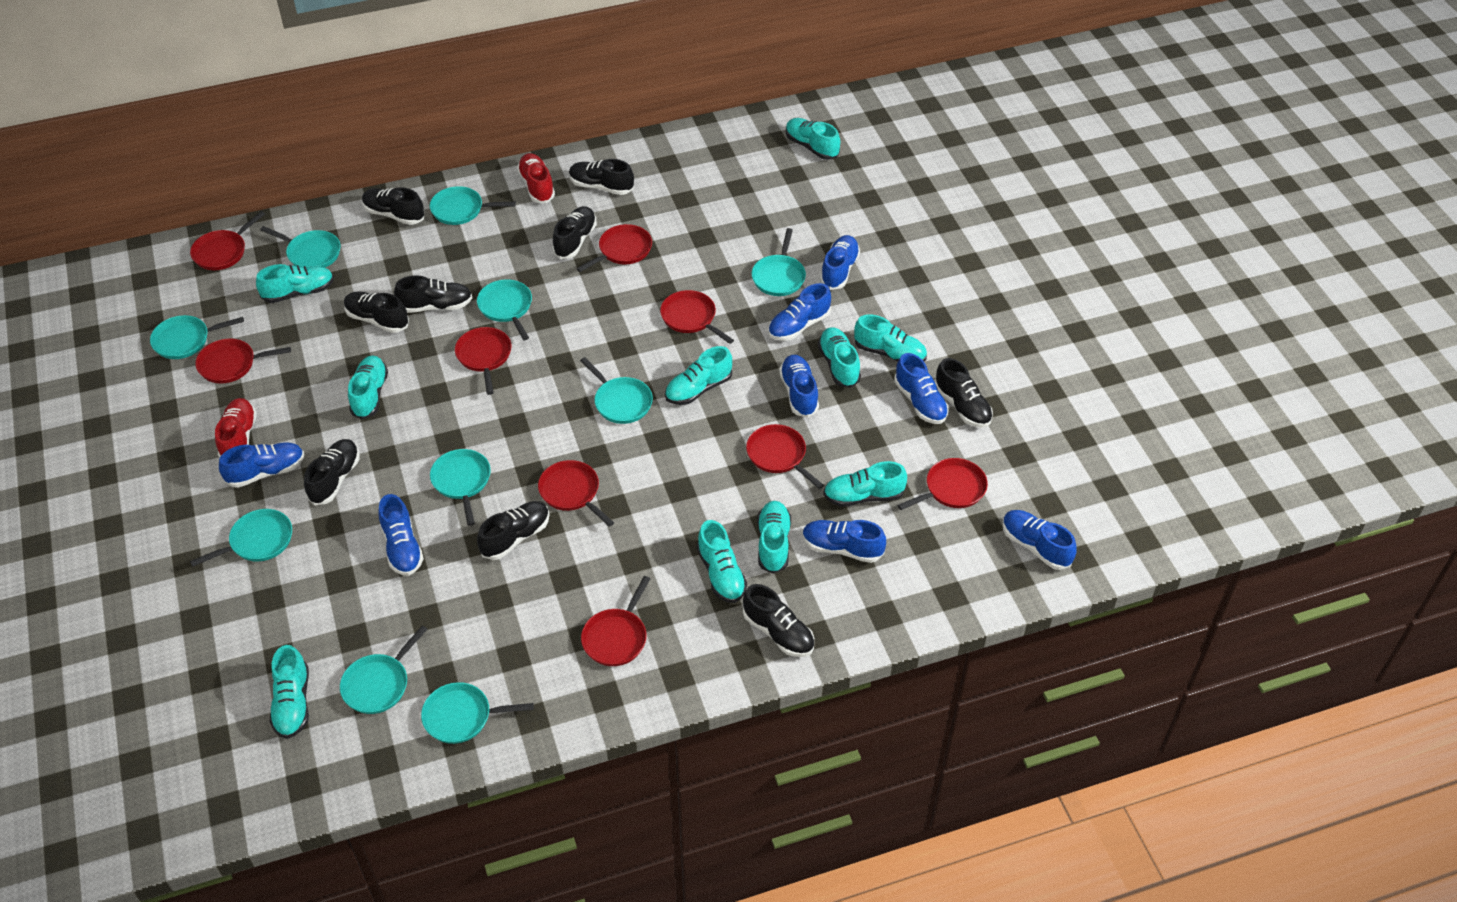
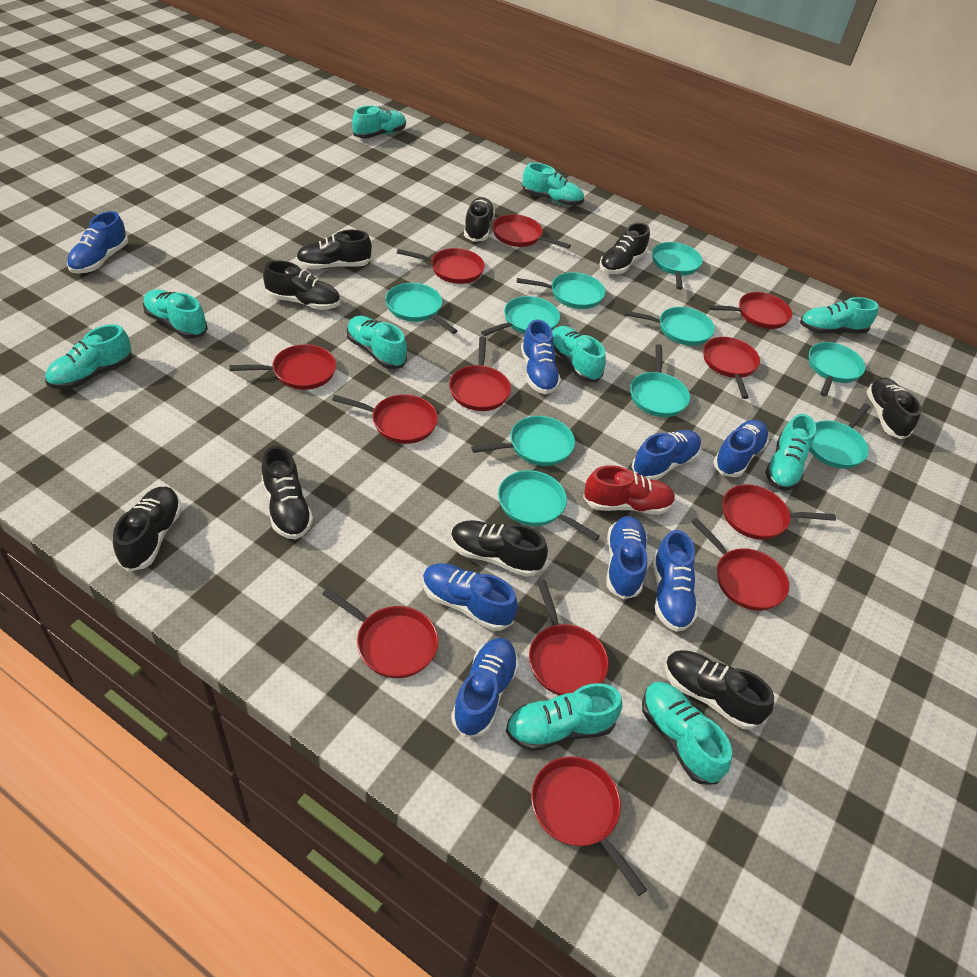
red pan: [190,211,265,270] [195,338,291,384] [455,327,512,395] [538,460,614,527] [576,224,652,272] [581,576,650,666] [660,290,734,344] [746,424,824,489] [898,458,988,510] = 9 -> [229,344,336,390] [322,588,438,678] [332,394,438,444] [397,248,485,284] [449,337,511,411] [492,214,571,249] [529,580,609,696] [531,756,647,896] [692,518,789,611] [703,337,760,399] [708,292,792,329] [723,484,836,540] = 12
red shoe: [215,398,257,458] [517,153,555,203] = 2 -> [583,465,675,515] = 1

